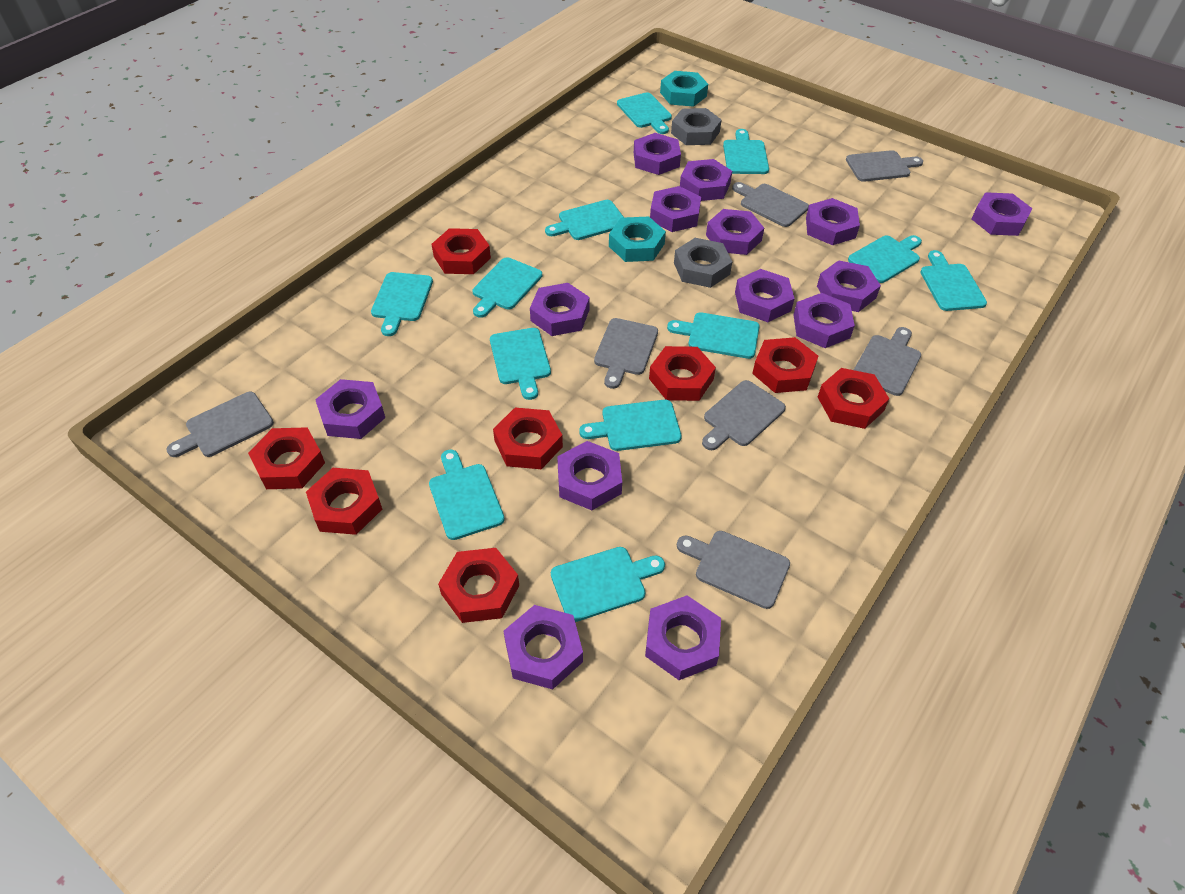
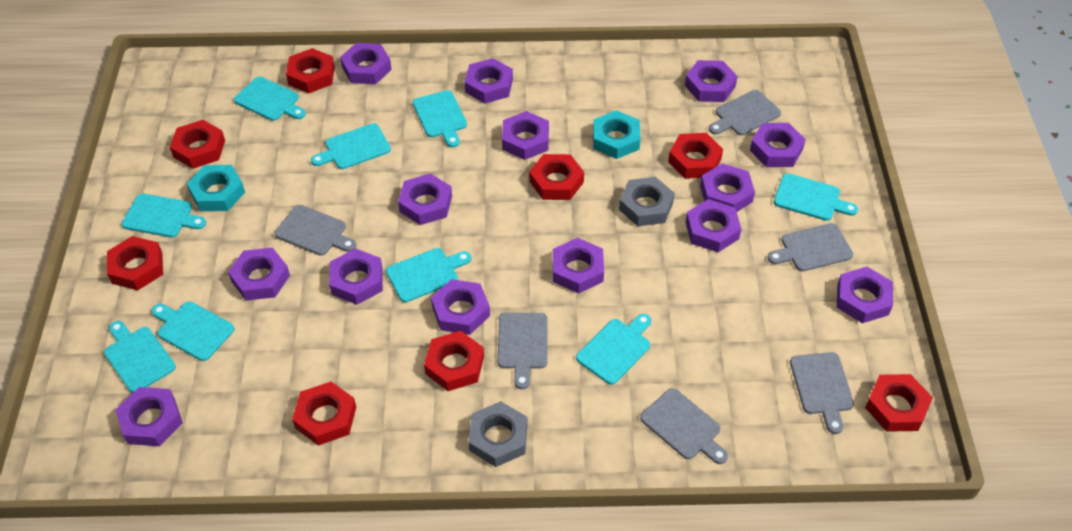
grey cutting board: [166,392,274,457] [594,318,658,389] [677,531,790,609] [702,380,786,450] [732,182,809,227] [846,150,923,182] [854,327,921,396] = 7 -> [274,205,356,256] [498,313,548,389] [640,388,728,464] [709,90,781,135] [767,223,853,271] [790,352,854,434] = 6
turquoise cutting board: [371,272,433,336] [429,450,505,540] [473,257,542,318] [490,328,551,400] [545,200,624,240] [551,547,665,622] [579,400,682,451] [617,92,672,134] [667,312,760,359] [723,129,769,174] [848,235,922,283] [920,250,987,311] = 12 -> [104,321,176,393] [121,194,206,238] [151,301,235,361] [234,77,306,121] [311,123,391,169] [386,248,471,302] [413,90,467,148] [576,314,651,385] [774,173,858,221] = 9

